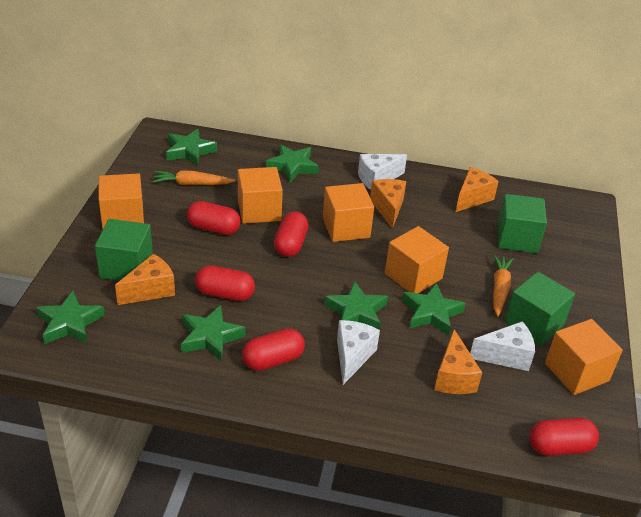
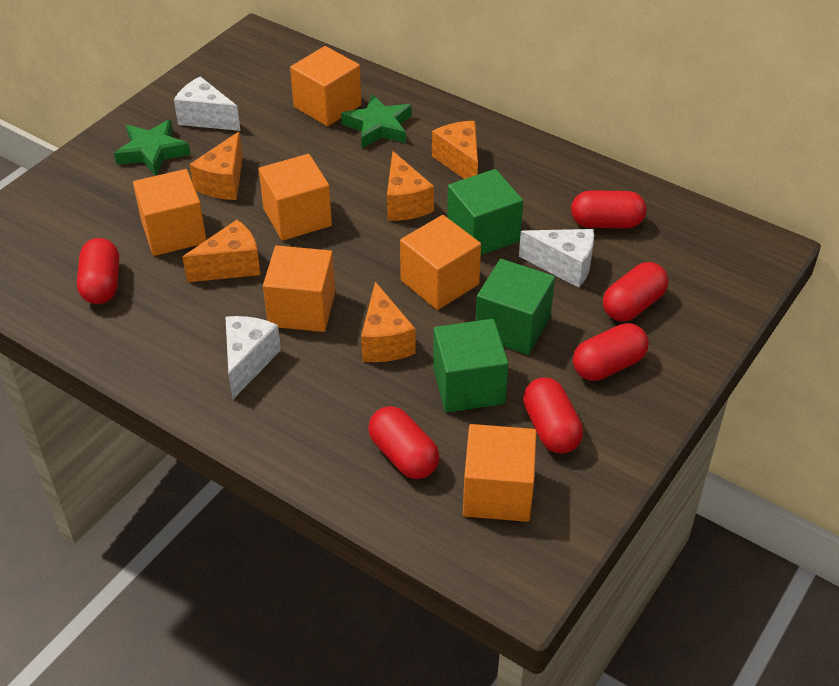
green star: [36,291,105,344] [166,129,217,166] [181,305,246,362] [266,144,319,182] [324,281,388,329] [402,283,466,335] = 6 -> [114,119,190,176] [341,94,412,148] = 2
orange carrot: [152,170,235,185] [493,254,514,317] = 2 -> none = 0
orange cheese: [115,254,175,305] [370,179,406,229] [434,329,482,394] [456,167,499,212] = 4 -> [182,220,261,282] [189,132,243,200] [361,282,415,362] [387,151,434,221] [432,121,478,179] = 5
orange cube: [99,173,144,230] [238,167,283,224] [323,183,374,242] [385,226,449,293] [545,319,623,395] = 5 -> [133,169,206,256] [259,154,332,241] [263,246,335,332] [290,46,361,126] [400,215,481,310] [463,424,536,522] = 6
red capsule: [187,201,241,235] [195,266,255,301] [242,328,305,371] [274,211,308,257] [529,418,599,456] = 5 -> [77,238,119,304] [368,406,439,479] [523,378,583,454] [571,190,646,228] [573,323,649,381] [603,262,668,322] = 6

